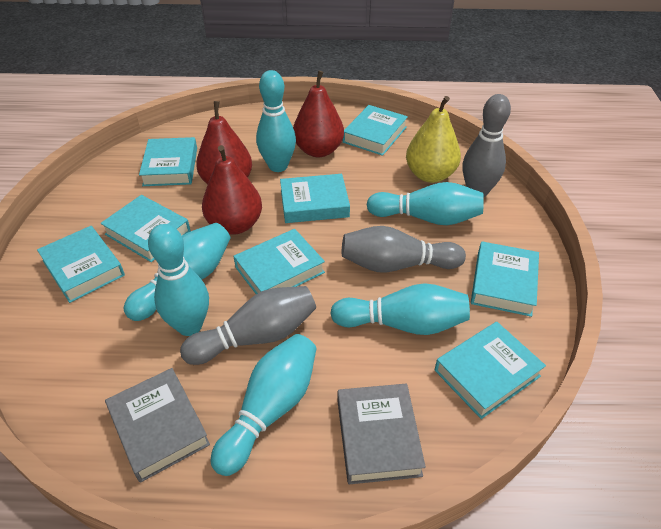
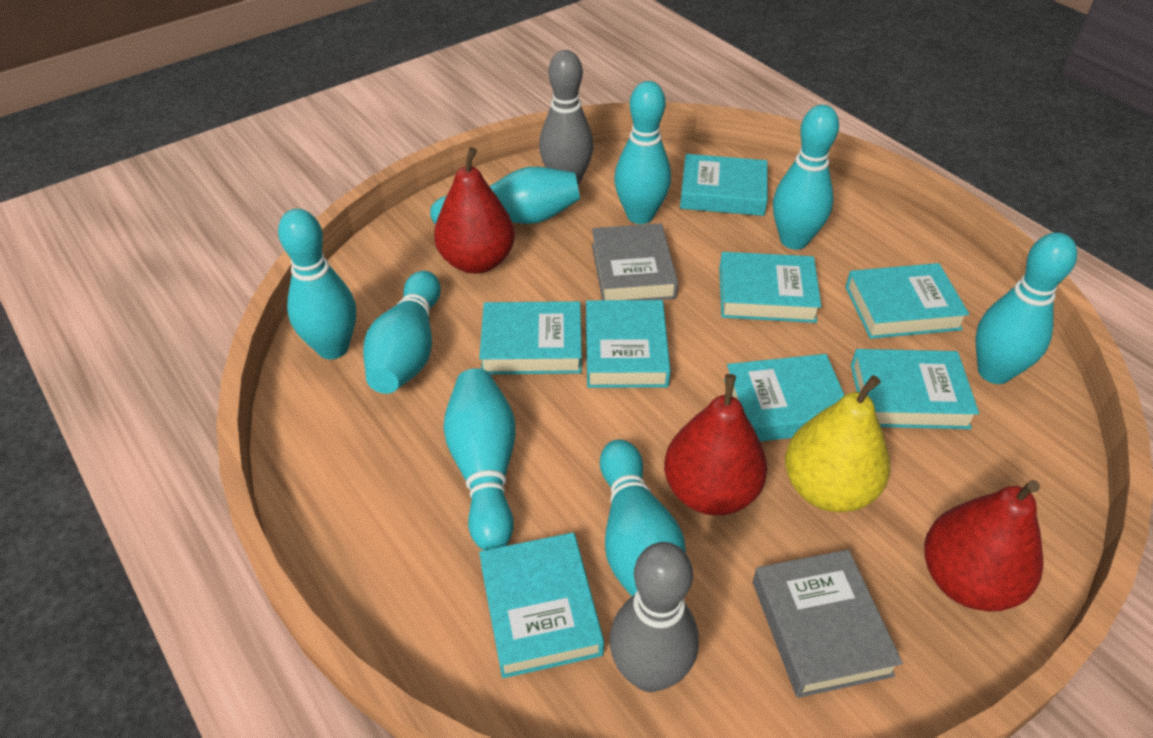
grey bowling pin: [180,286,316,365] [342,226,466,272] [462,94,511,197] = 3 -> [539,50,594,186] [609,542,699,692] = 2
turquoise bowling pin: [124,223,230,321] [148,224,209,336] [211,334,317,476] [256,70,296,172] [330,283,470,335] [367,182,484,225] = 6 -> [278,209,356,359] [363,271,441,394] [430,167,580,224] [443,368,516,550] [600,439,686,596] [614,81,671,224] [773,105,839,250] [975,233,1077,384] = 8

